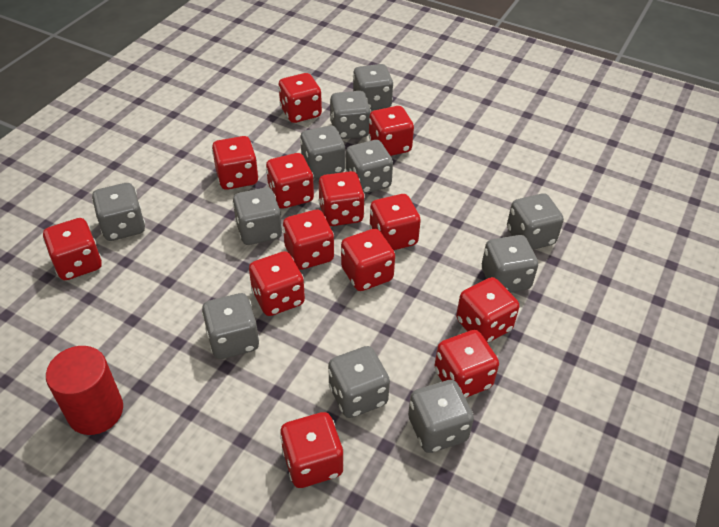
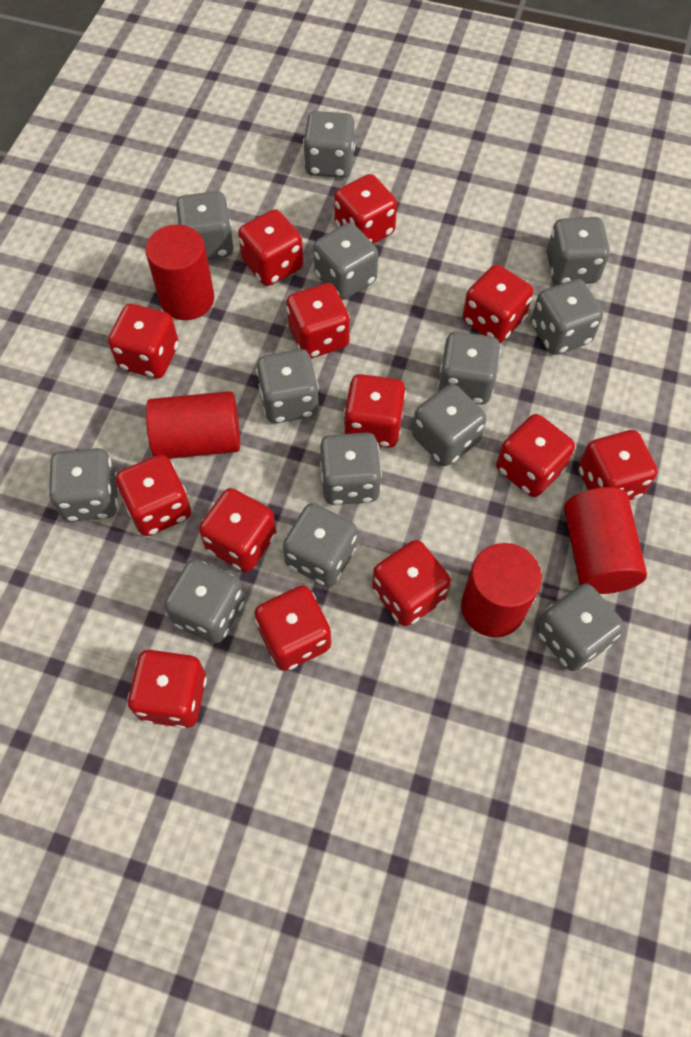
grey dice: [92,183,145,241] [202,293,259,359] [232,187,282,245] [300,125,346,179] [328,346,390,418] [330,91,371,139] [346,140,393,194] [353,64,394,111] [408,380,474,453] [482,235,538,293] [507,193,564,250] = 11 -> [48,448,118,521] [164,559,245,644] [176,191,234,259] [256,349,319,423] [283,503,357,587] [303,111,355,178] [313,223,378,300] [320,432,382,505] [412,384,487,466] [438,332,501,405] [531,279,603,355] [536,584,624,671] [547,217,610,285] = 13
red cylinder: [46,346,123,435] = 1 -> [146,225,214,320] [146,391,240,459] [461,543,542,637] [564,487,647,594] = 4

